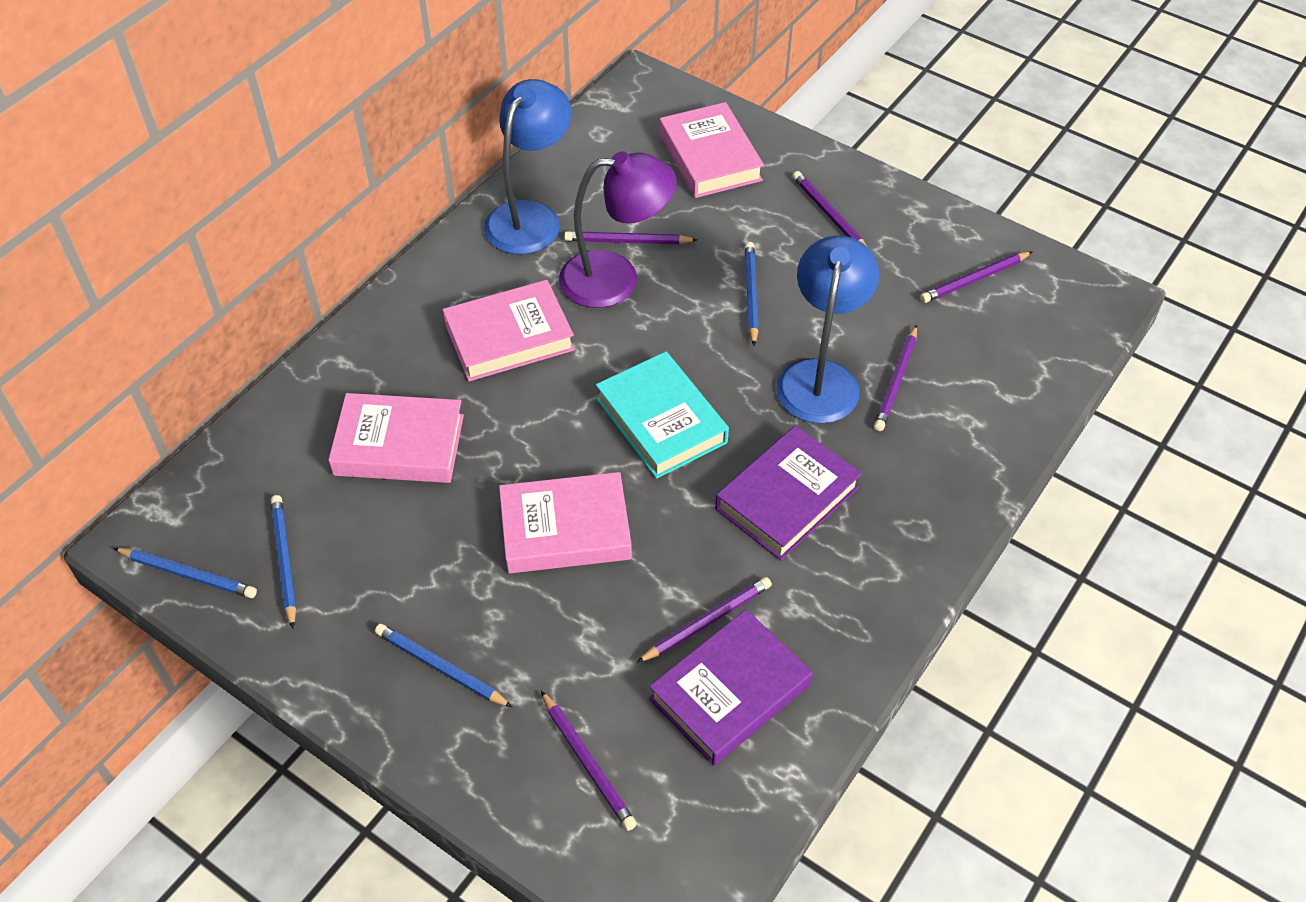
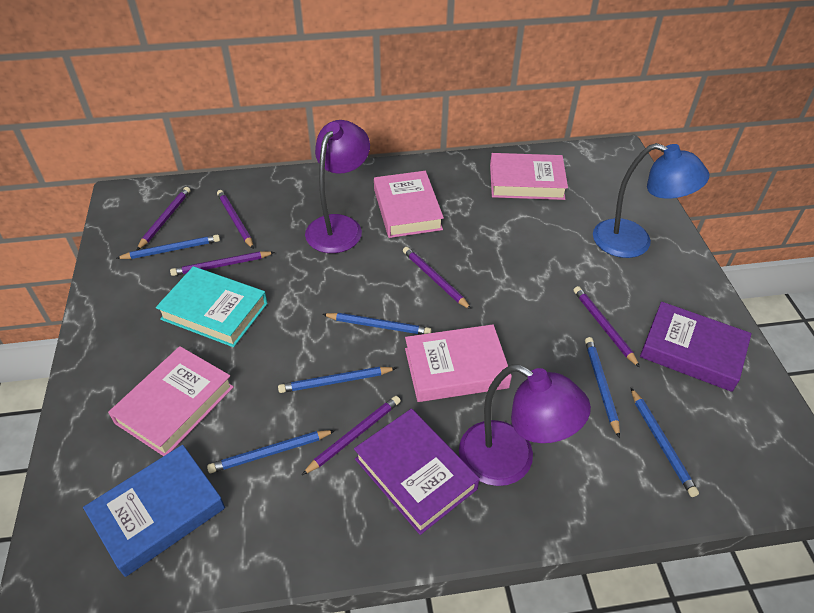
blue book: none = 0 -> [83,445,225,577] = 1
blue lamp: [484,79,572,255] [776,235,879,424] = 2 -> [593,143,709,258] = 1
blue pencil: [113,548,257,598] [271,495,296,629] [375,624,512,707] [745,242,758,346] = 4 -> [116,235,220,259] [207,430,336,473] [278,367,396,393] [322,313,431,335] [585,337,620,438] [631,388,699,497] = 6
purple lamp: [559,151,677,308] = 1 -> [305,120,370,253] [459,364,591,486] = 2

